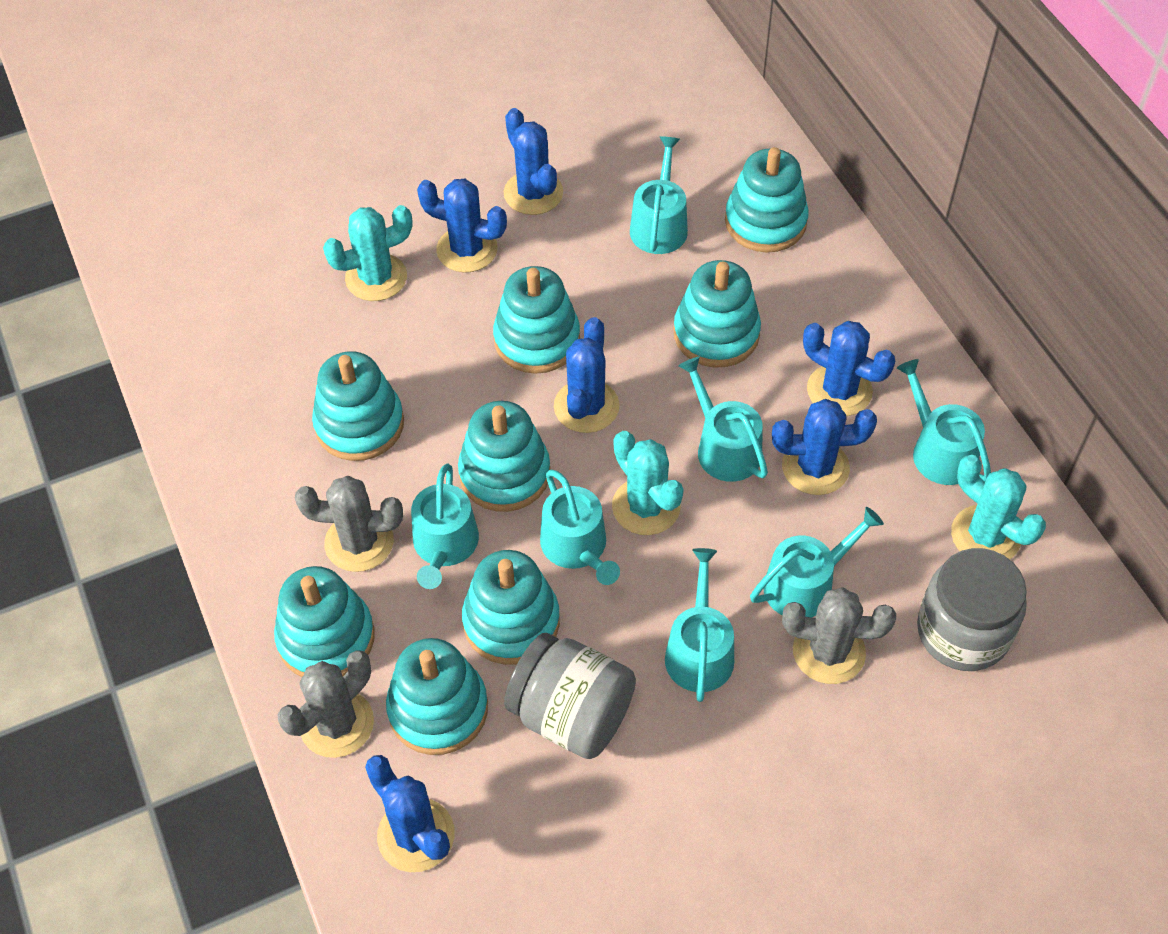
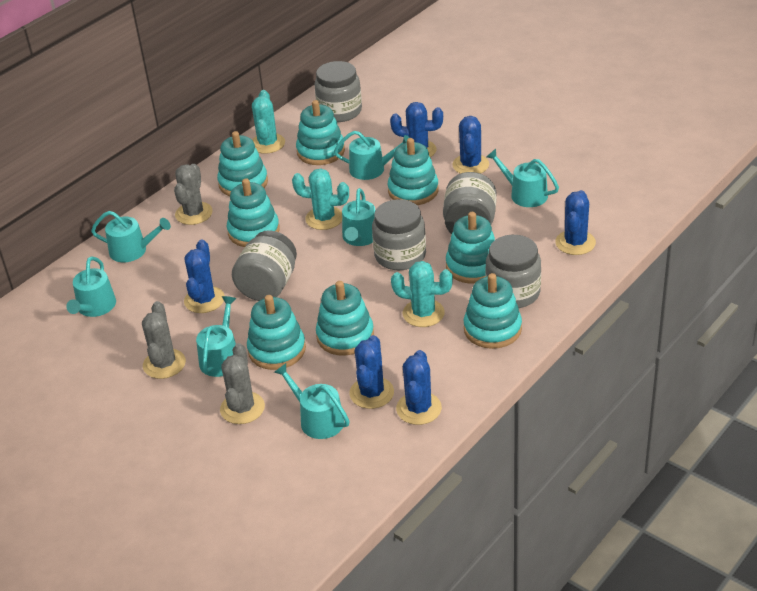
grey jar: [504,633,636,759] [917,548,1027,671] = 2 -> [232,230,297,301] [314,61,362,122] [372,199,426,270] [443,172,497,234] [485,235,541,308] = 5

